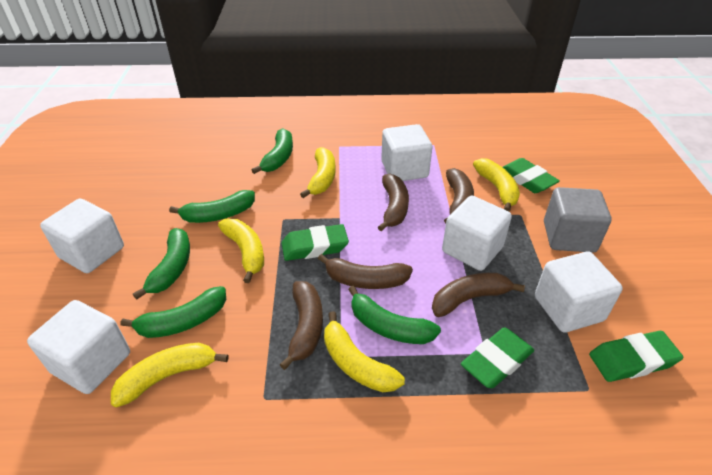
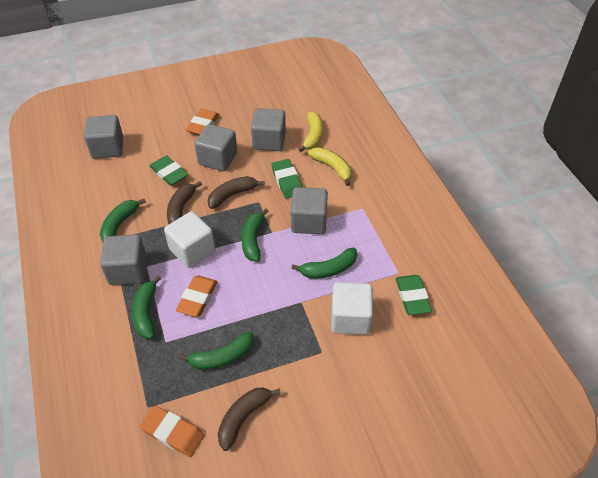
brown banana: [280,281,323,370] [318,254,413,289] [378,173,409,231] [432,273,525,317] [444,168,474,223] = 5 -> [167,181,202,224] [207,176,265,209] [218,387,281,451] = 3
green eraser: [282,224,349,261] [461,327,534,388] [503,158,559,193] [589,331,683,382] = 4 -> [149,155,188,186] [272,159,302,199] [396,275,432,315] = 3
grey cube: [544,187,612,253] = 1 -> [84,115,124,159] [100,234,147,285] [195,124,237,171] [251,108,286,151] [291,187,328,234] = 5
orange eraser: none = 0 -> [140,406,204,457] [176,276,218,317] [186,109,219,135] = 3
white cube: [27,300,130,394] [40,199,124,273] [381,124,432,181] [442,195,512,271] [535,252,623,333] = 5 -> [164,211,215,268] [331,282,373,335] = 2
yellow banana: [111,343,228,408] [218,219,264,283] [300,147,336,198] [324,311,405,392] [473,158,520,211] = 5 -> [298,112,323,152] [308,147,352,186] = 2

